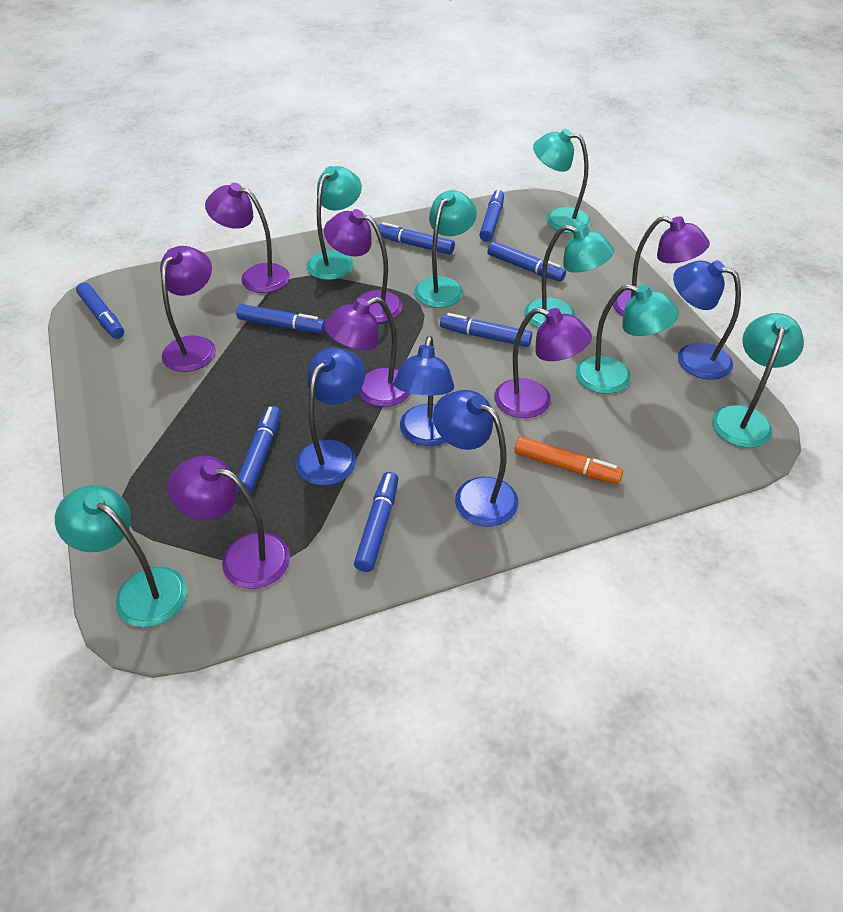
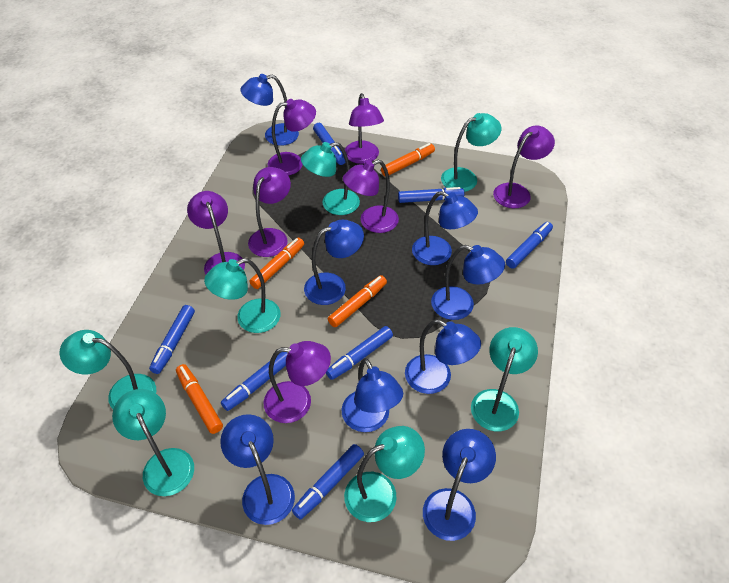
blue lamp: [296,347,365,486] [394,336,454,446] [433,390,518,527] [673,260,741,380] = 4 -> [220,414,295,525] [241,74,299,146] [304,220,364,305] [342,358,403,432] [405,319,481,394] [412,191,478,265] [423,429,496,541] [431,245,505,320] = 8
blue marker: [76,282,124,339] [236,304,325,333] [237,406,281,493] [354,472,398,572] [378,222,455,255] [440,313,532,347] [479,189,504,242] [487,241,566,282] = 8 -> [149,305,195,374] [221,352,288,411] [292,444,364,520] [313,123,345,165] [326,326,393,380] [398,187,465,203] [506,222,553,269] = 7
orange marker: [514,436,623,484] = 1 -> [176,364,223,434] [249,238,304,289] [328,275,387,327] [381,143,435,177] = 4

